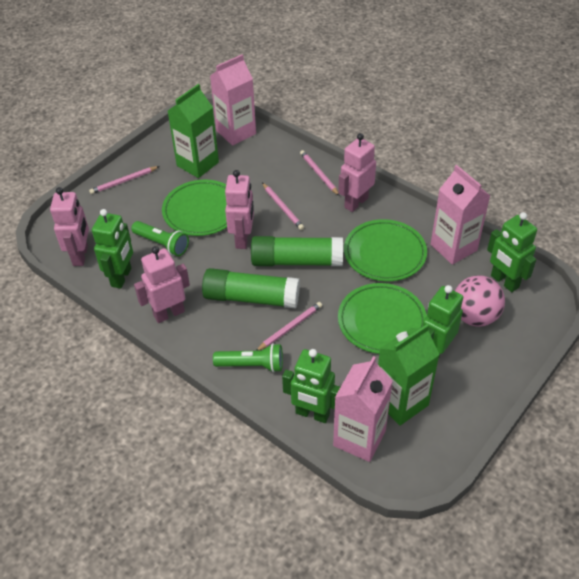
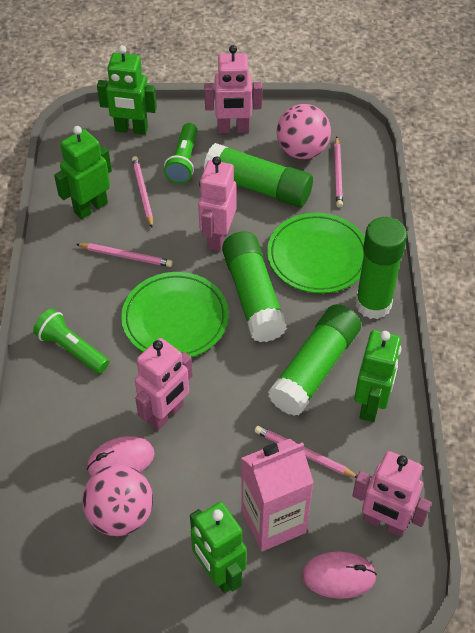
green carton: [168,84,219,178] [378,324,440,426] = 2 -> none = 0
green glue stick: [202,268,300,309] [251,236,343,266] = 2 -> [204,143,313,207] [222,231,287,342] [268,304,361,416] [356,217,407,319] = 4
green plate: [162,180,227,236] [338,283,427,354] [344,219,427,281] = 3 -> [121,272,229,357] [267,213,365,294] = 2
pink ball: [455,275,505,327] = 1 -> [82,464,153,536] [276,104,331,159] = 2
pink carton: [210,54,256,146] [333,356,393,462] [431,165,490,265] = 3 -> [241,439,314,551] = 1
pink mouse: none = 0 -> [87,436,154,476] [302,551,377,599] = 2

